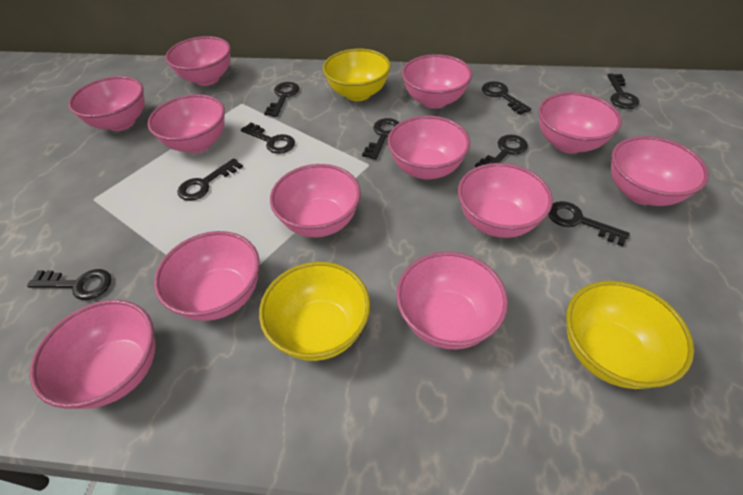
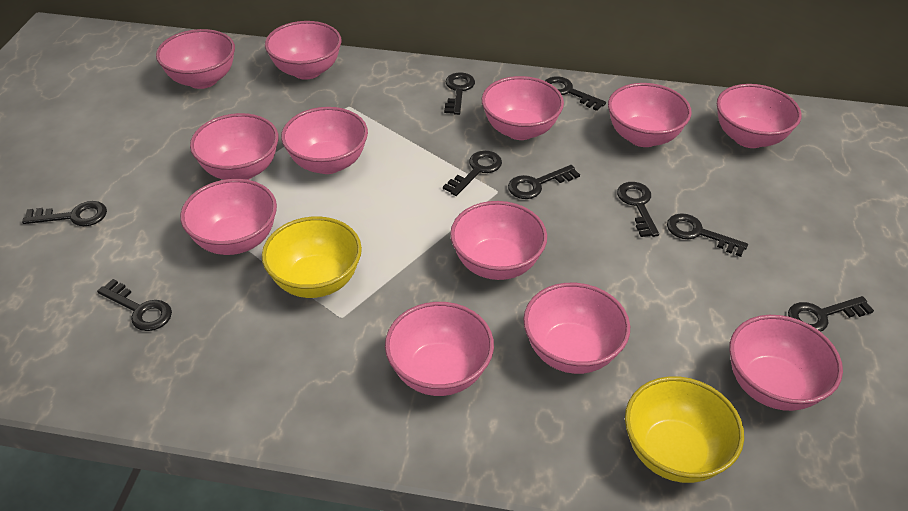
yellow bowl: [259,261,370,361] [323,49,391,101] [566,281,694,389] = 3 -> [262,217,362,298] [625,376,744,483] = 2

